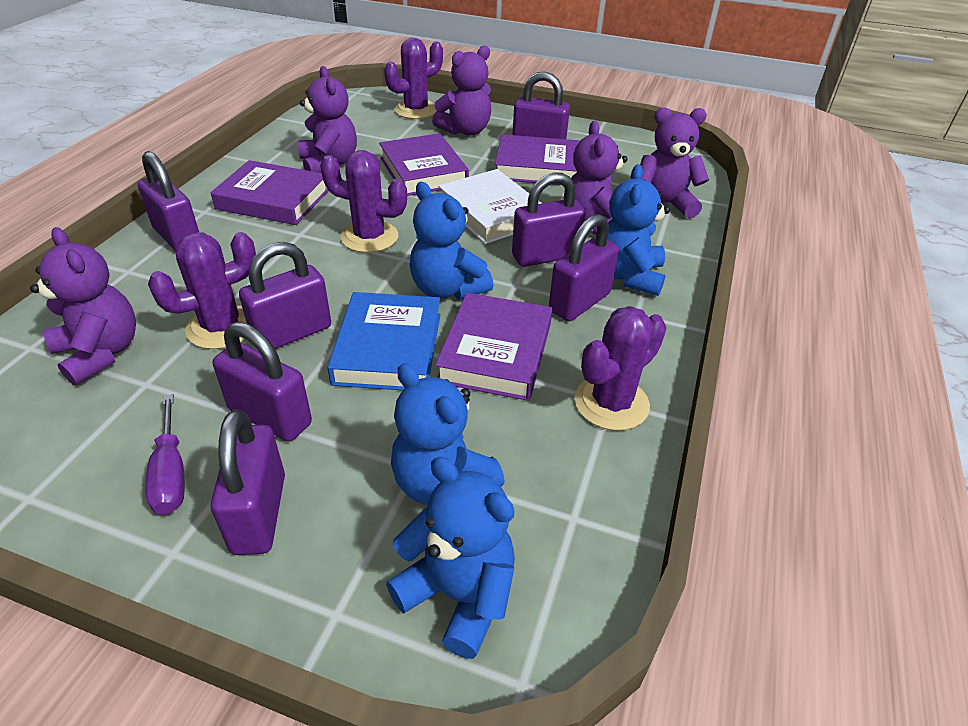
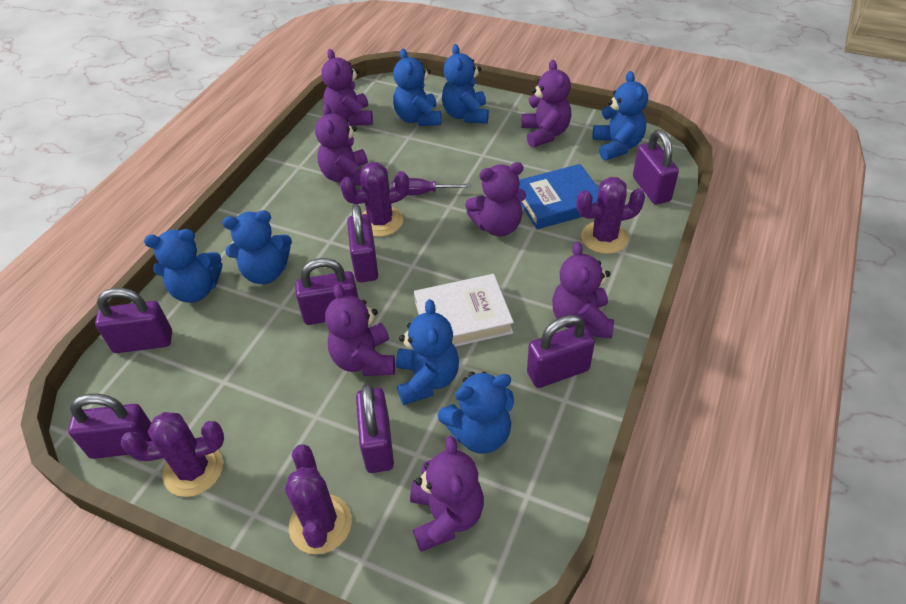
blue teddy bear: [386,457,515,659] [391,363,505,505] [410,181,493,300] [607,164,670,296] = 4 -> [144,229,222,303] [222,210,292,284] [393,49,441,126] [396,299,459,405] [438,372,514,454] [442,44,489,124] [592,71,648,160] = 7
purple book: [211,160,328,225] [379,133,469,196] [435,293,552,401] [495,134,580,185] = 4 -> none = 0
purple teddy bear: [30,227,136,386] [298,66,357,173] [432,46,491,136] [564,121,627,235] [640,108,709,218] = 5 -> [315,104,368,186] [321,49,373,126] [325,284,395,376] [410,436,484,552] [465,162,526,237] [521,60,571,148] [552,241,614,338] = 7

